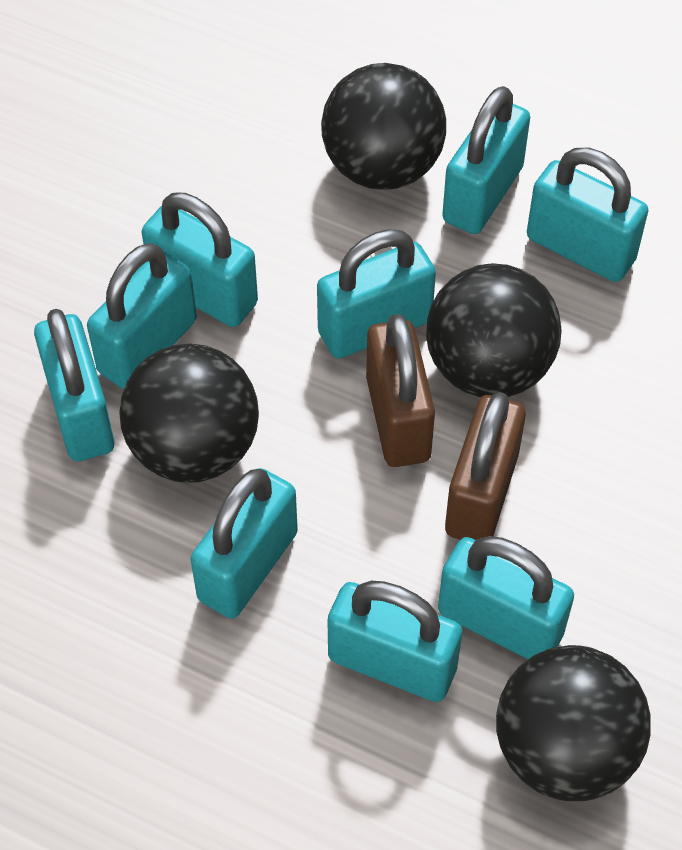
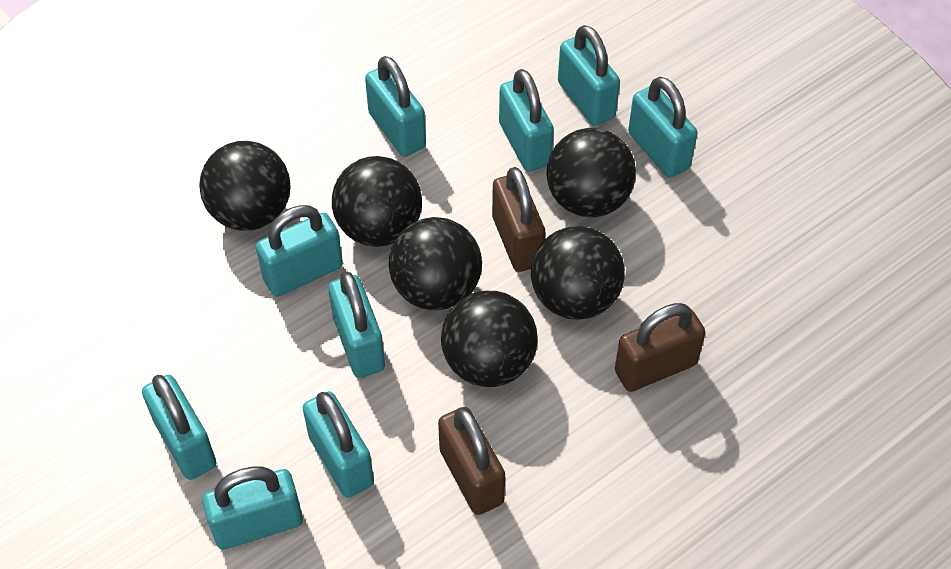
black ball: [119,344,259,483] [321,63,446,190] [426,263,562,397] [496,645,650,801] = 4 -> [199,141,291,231] [332,156,422,247] [389,217,482,310] [441,291,538,387] [531,226,625,320] [546,128,636,217] = 6
brown padlock: [366,314,435,467] [445,392,526,540] = 2 -> [438,407,505,515] [492,167,545,272] [615,303,706,392] = 3

